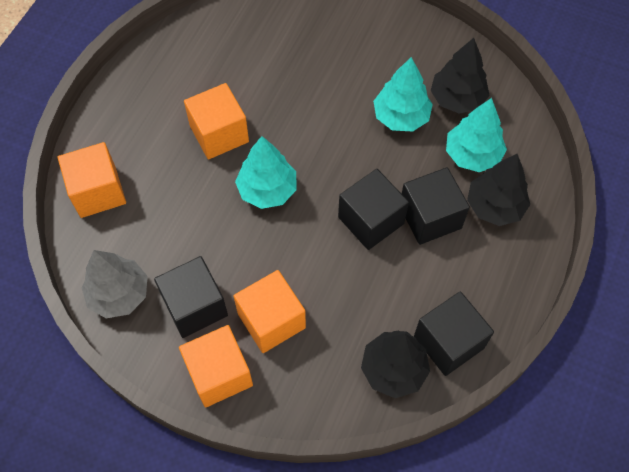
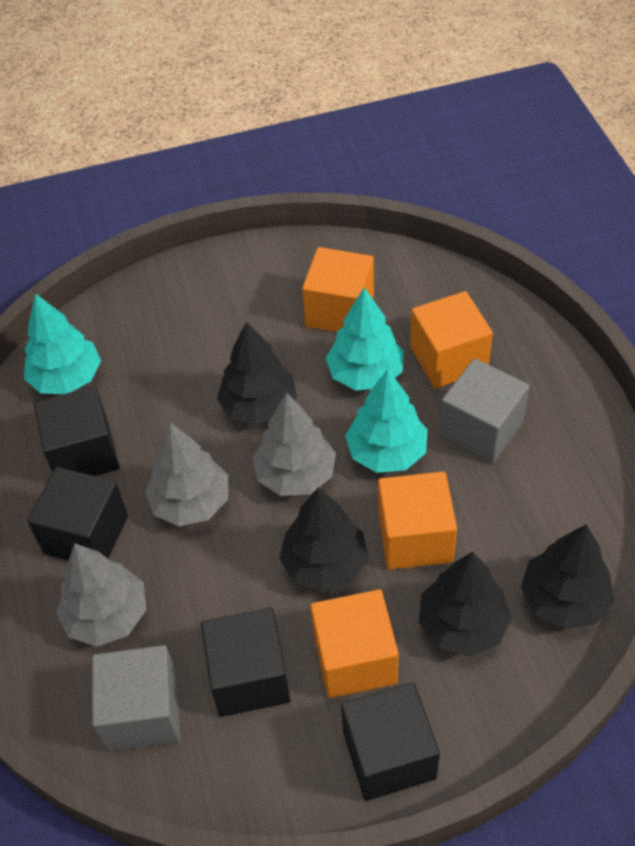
black tree: [361,330,430,398] [430,38,490,114] [467,154,530,226] = 3 -> [217,321,297,425] [279,487,368,592] [419,552,512,657] [521,524,614,629] = 4
grey cube: none = 0 -> [92,645,180,752] [439,358,530,464] = 2
grey tree: [82,250,148,318] = 1 -> [56,544,146,647] [145,423,228,526] [253,393,336,496] = 3

